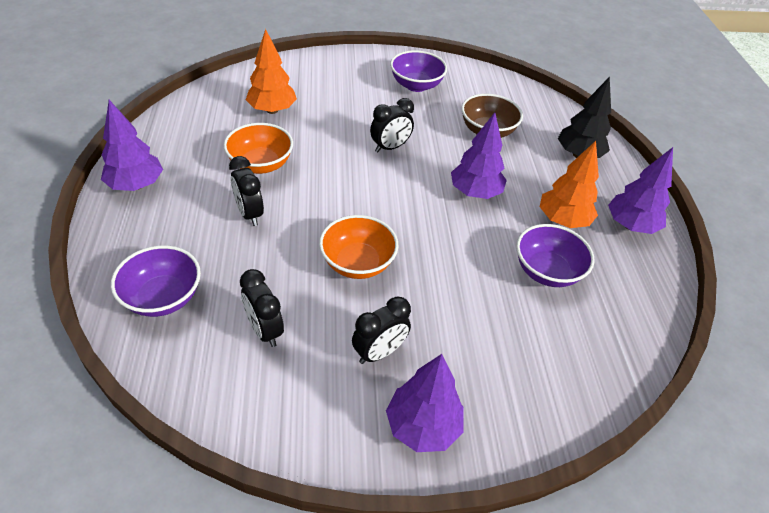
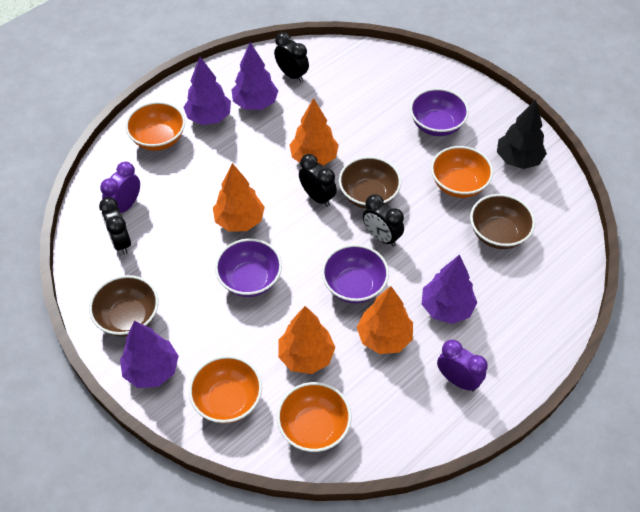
brown bowl: [461,94,523,138] = 1 -> [89,275,159,337] [339,156,401,209] [470,194,535,249] = 3
orange bowl: [223,123,293,174] [319,215,398,279] = 2 -> [125,102,185,151] [189,356,262,423] [277,382,351,452] [431,146,493,198] = 4
orange tree: [246,29,297,114] [540,141,599,228] = 2 -> [213,163,265,232] [278,306,336,374] [290,98,339,166] [357,286,413,354] = 4
purple clock: none = 0 -> [100,162,140,213] [437,340,488,391] = 2

